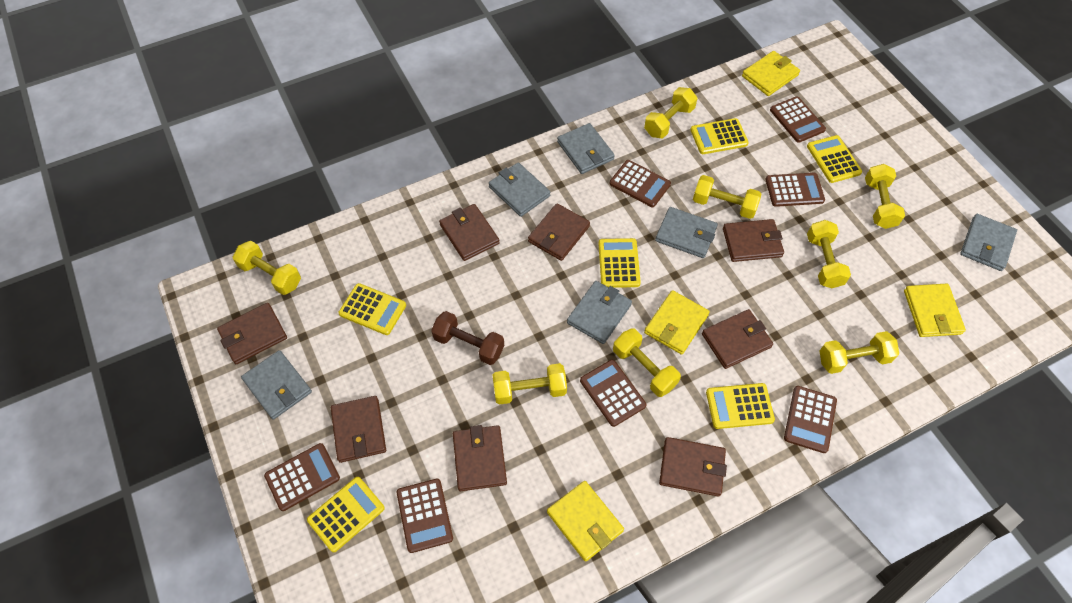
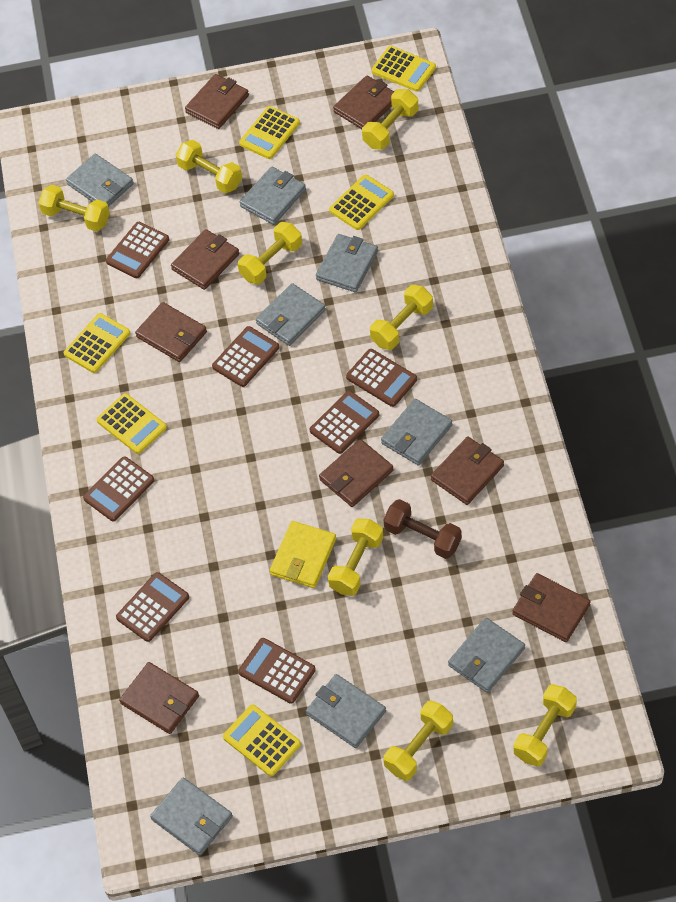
grey wallet: [241,350,312,420] [489,162,550,217] [557,123,615,174] [567,281,632,344] [655,207,718,258] [960,214,1017,271] = 6 -> [66,154,134,207] [150,777,233,855] [240,167,306,225] [256,283,326,346] [306,674,386,748] [316,234,378,292] [381,399,452,466] [448,618,525,693] = 8
yellow wallet: [547,481,624,562] [644,290,710,355] [742,51,800,96] [904,284,966,337] = 4 -> [270,521,336,588] = 1

